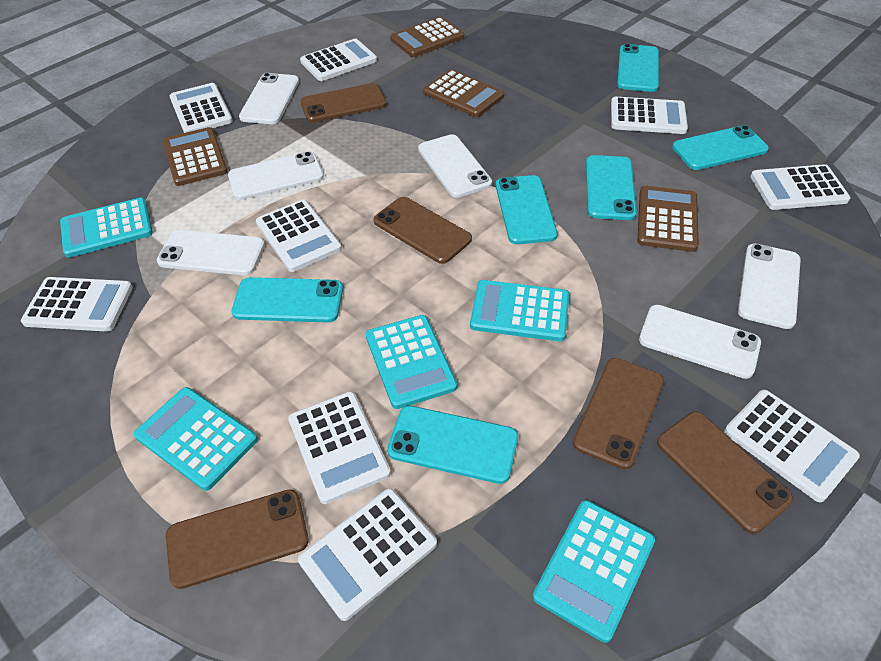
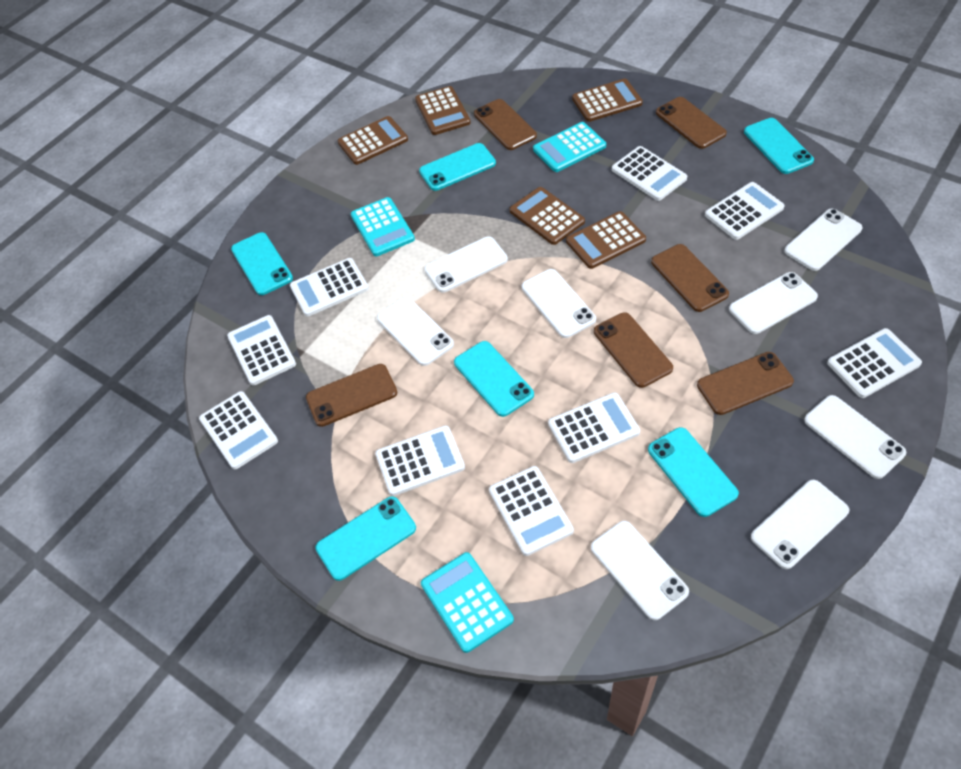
brown calculator: [163,127,228,186] [390,17,464,57] [423,69,504,117] [638,186,699,252] = 4 -> [338,116,408,165] [415,86,471,135] [510,187,585,245] [566,211,646,269] [572,79,643,122] = 5
brown phone: [166,489,309,589] [301,83,387,122] [374,197,472,264] [573,358,664,469] [657,411,793,534] = 5 -> [306,364,397,427] [474,99,537,150] [594,312,673,388] [651,244,729,312] [656,97,727,149] [697,352,794,415] = 6
turquoise calculator: [60,198,153,258] [134,387,258,491] [366,315,457,409] [470,280,569,341] [533,500,655,643] = 5 -> [351,197,415,256] [421,552,514,653] [533,122,606,172] = 3
white phone: [157,230,265,275] [228,151,324,200] [239,73,299,124] [418,134,492,198] [639,305,761,379] [738,244,801,329] = 6 -> [377,297,454,366] [425,236,508,293] [522,269,596,338] [591,521,689,620] [729,272,818,334] [751,480,849,569] [784,209,863,271] [804,395,906,479] = 8

